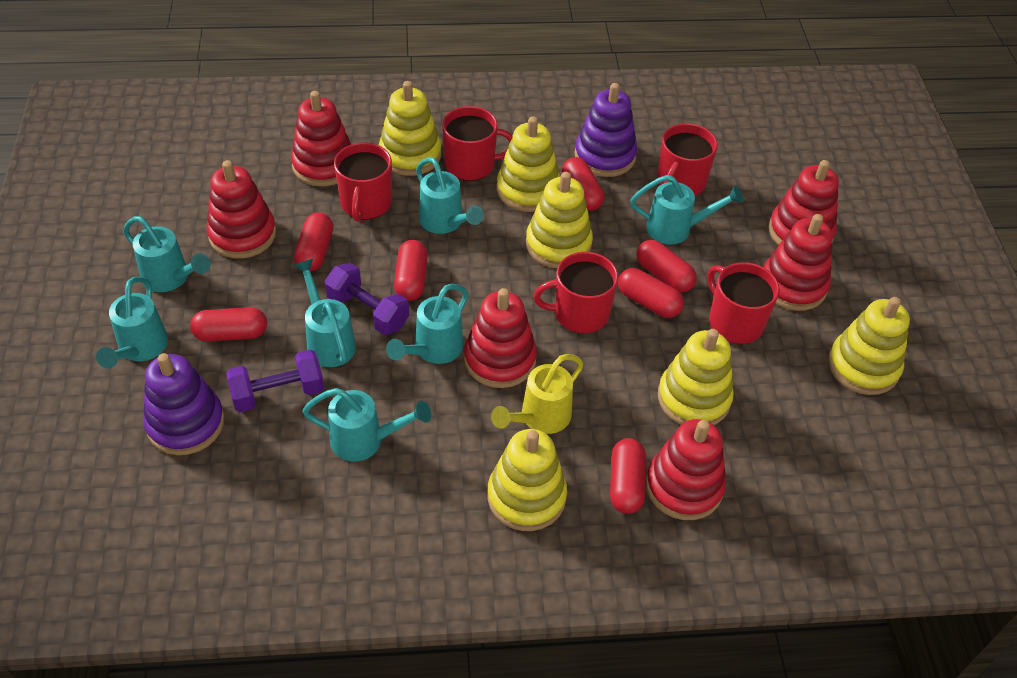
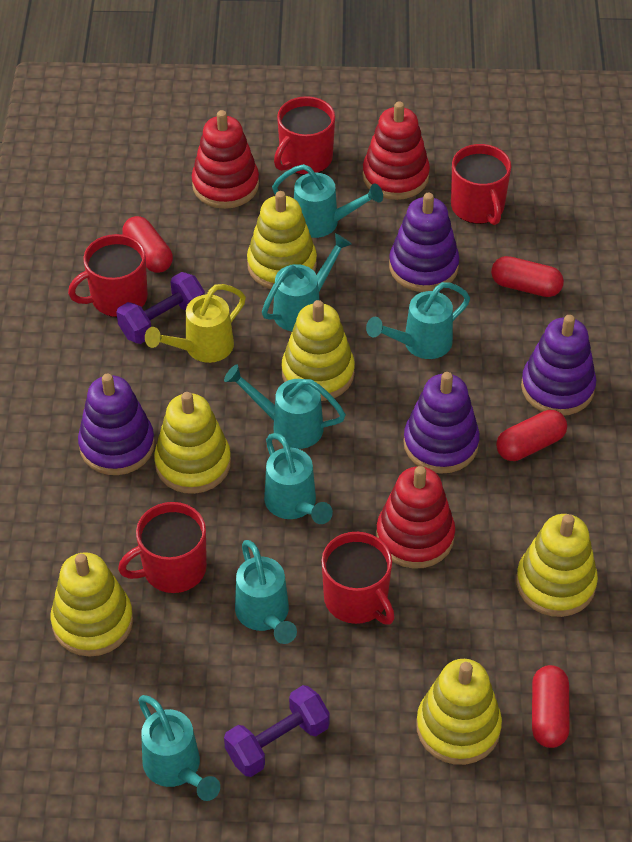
purple stacking toy: [143,353,224,455] [575,83,637,177] = 2 -> [78,374,155,475] [389,193,459,292] [403,372,480,473] [521,315,596,416] = 4
red capsule: [190,307,267,342] [294,212,333,271] [394,240,428,301] [562,157,604,211] [610,438,646,514] [618,268,684,318] [637,240,697,293] = 7 -> [122,216,173,273] [491,256,564,297] [496,410,567,461] [532,665,570,748] = 4
red stacking toy: [206,160,276,258] [291,91,351,186] [464,288,537,388] [645,419,726,520] [763,214,833,311] [769,160,839,245] = 6 -> [192,110,259,209] [362,101,430,200] [376,466,455,569] = 3

